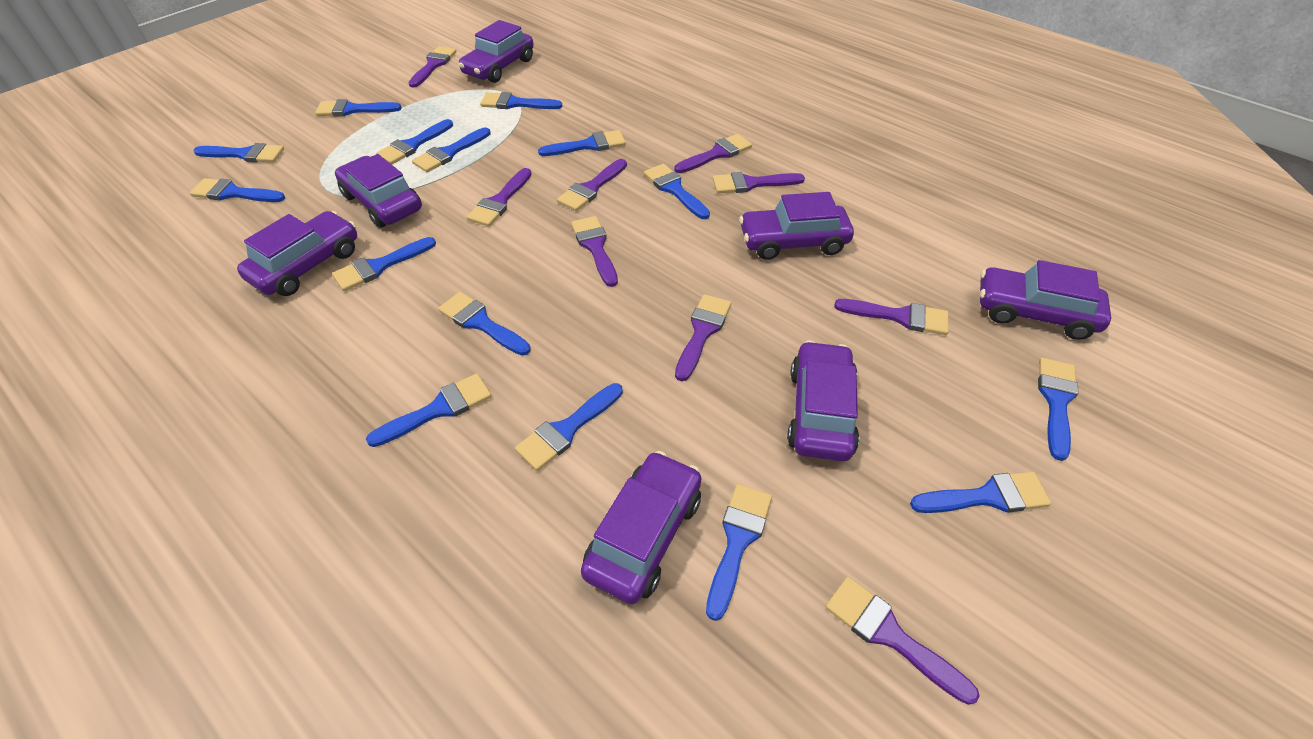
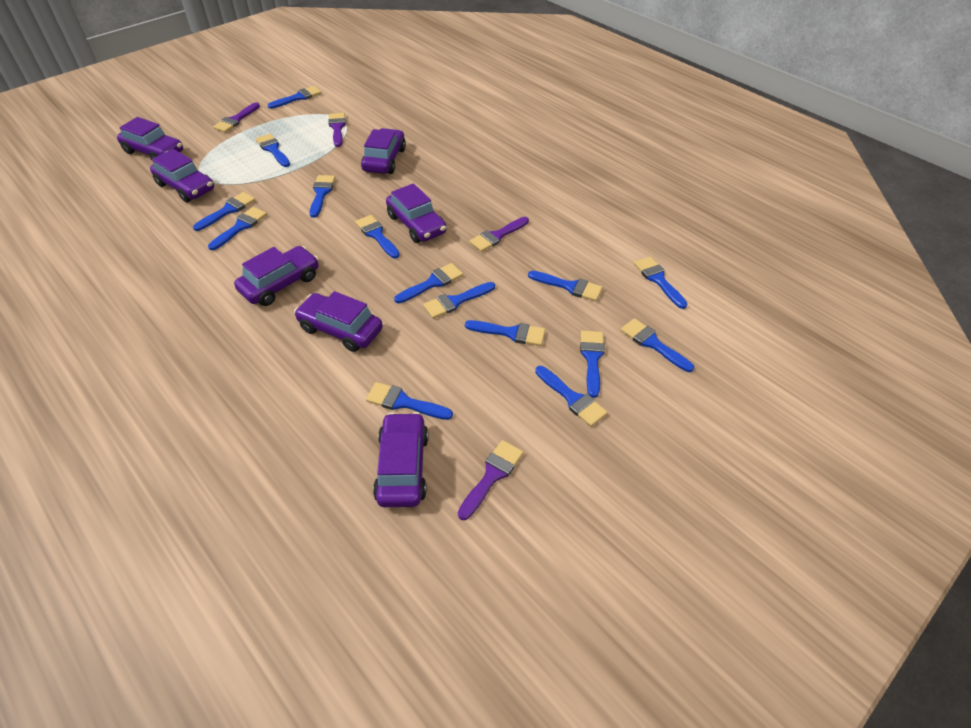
purple brush: [409,46,457,88] [467,168,532,227] [557,159,627,211] [571,216,618,287] [674,134,752,173] [675,294,731,381] [713,172,805,193] [825,577,980,705] [834,299,949,335] = 9 -> [213,102,260,133] [328,113,346,147] [458,440,524,520] [469,217,529,252] = 4

